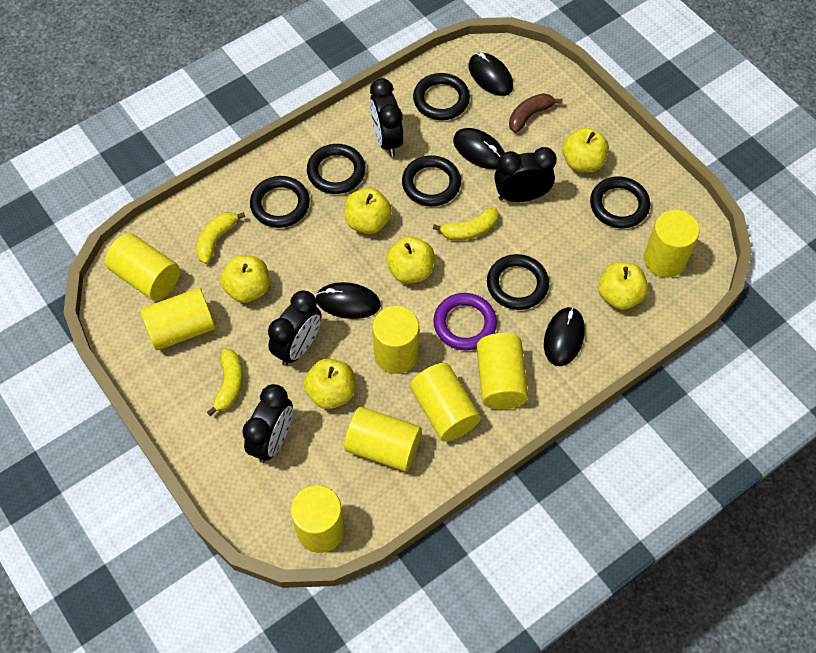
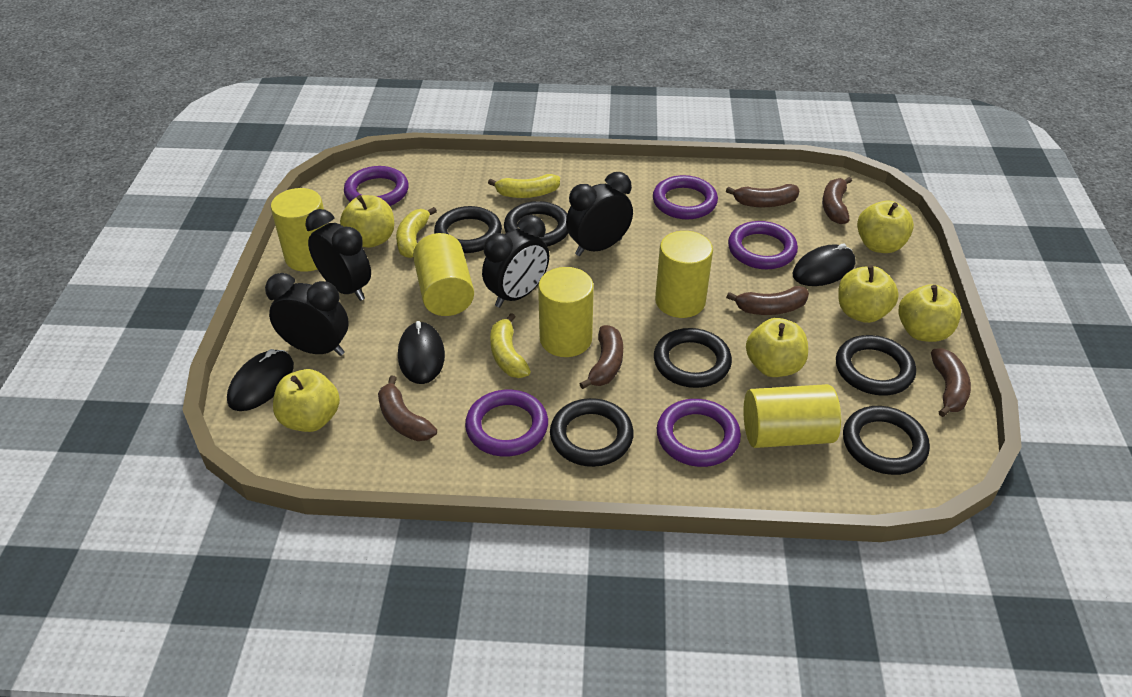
black mouse: [315,282,381,319] [453,128,505,169] [469,53,513,96] [544,307,585,366] = 4 -> [227,349,294,411] [398,321,445,384] [792,244,855,286] = 3
brown banana: [509,93,563,133] = 1 -> [378,376,437,441] [580,325,623,389] [726,184,799,207] [726,286,809,315] [822,177,852,224] [931,348,971,417] = 6
purple ring: [433,293,497,350] = 1 -> [344,166,409,206] [465,390,548,457] [653,175,718,219] [657,399,741,467] [728,221,798,269] = 5
yellow cylinder: [105,233,180,301] [140,288,215,350] [291,485,345,553] [344,407,422,471] [372,306,419,374] [410,363,481,441] [477,333,528,409] [644,210,700,278] = 8 -> [271,188,326,272] [413,233,474,316] [538,267,594,357] [655,231,713,318] [743,384,841,448] = 5

